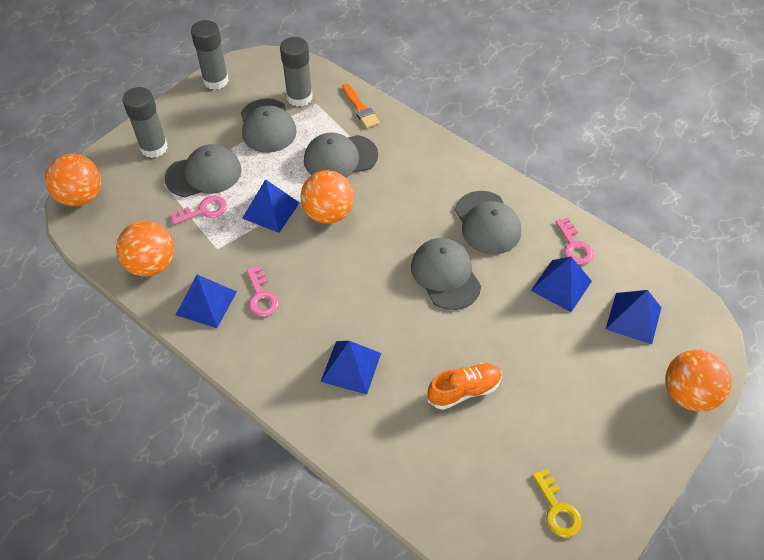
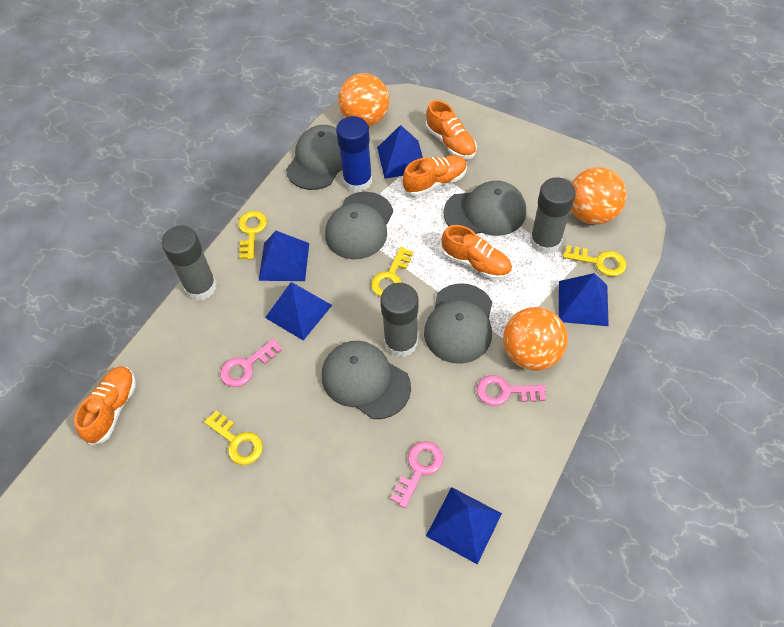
blue glue stick: none = 0 -> [336,116,372,192] = 1
orange ball: [45,154,101,207] [116,221,174,277] [300,170,354,224] [665,350,732,412] = 4 -> [338,73,389,126] [503,307,568,371] [571,167,627,225] = 3
orange brush: [342,83,380,128] = 1 -> none = 0
orange shoe: [428,363,502,410] = 1 -> [74,366,136,445] [403,155,467,196] [426,100,477,159] [442,225,512,280] = 4
yellow key: [532,469,582,537] = 1 -> [204,411,263,465] [238,211,267,260] [371,247,413,297] [563,245,627,277] = 4

